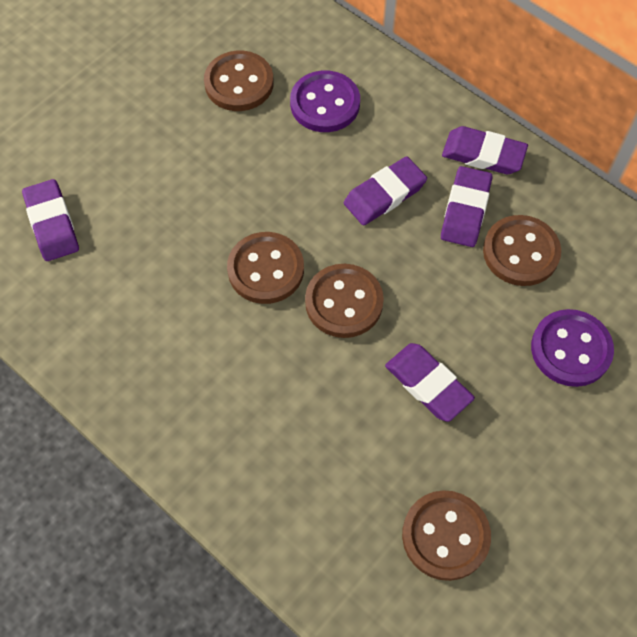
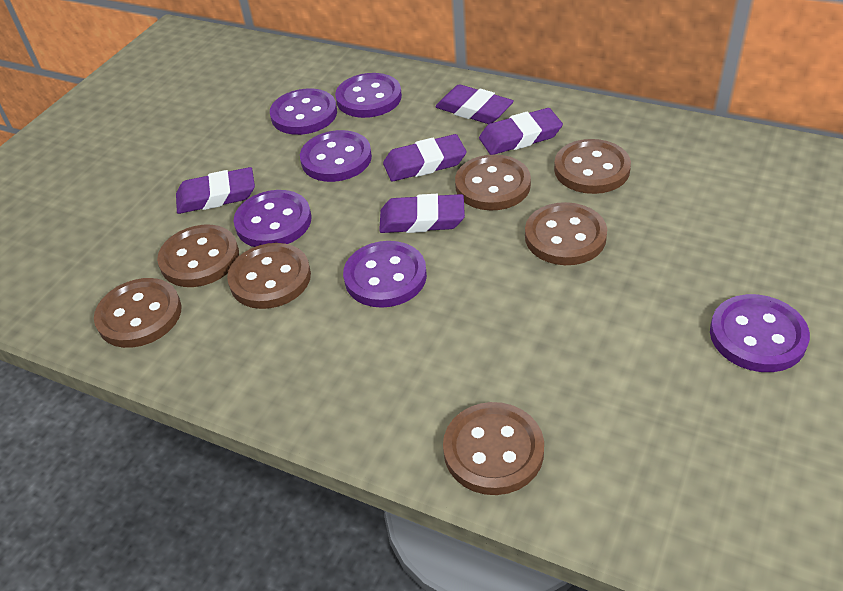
brown button: [204,51,274,111] [227,232,304,304] [305,264,384,338] [402,491,491,581] [483,215,561,286] = 5 -> [94,278,181,348] [157,225,239,287] [227,243,311,309] [443,402,544,495] [455,154,531,211] [525,202,607,265] [554,139,631,194] = 7
purple button: [290,70,360,132] [531,309,614,387] = 2 -> [233,190,311,247] [270,89,337,135] [300,130,372,182] [335,73,402,118] [343,241,427,308] [710,294,810,372] = 6

